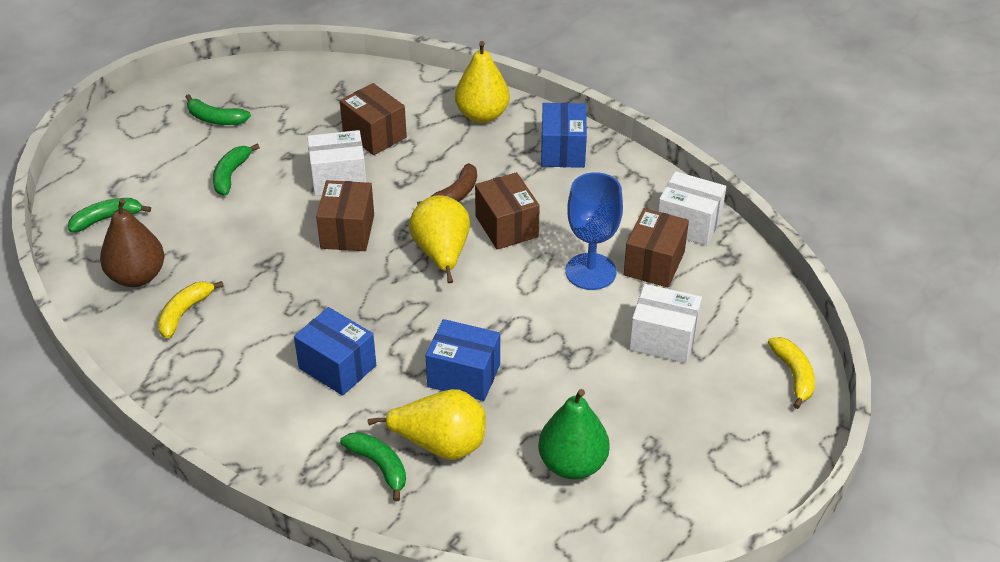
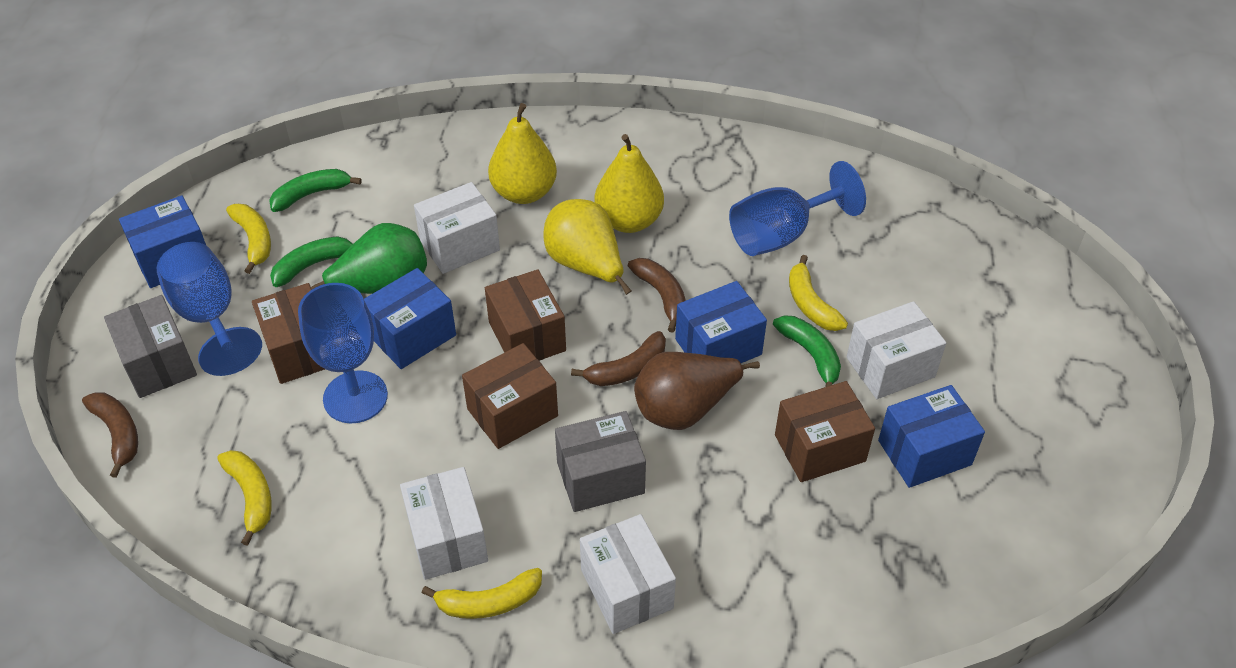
blue box: [294,307,376,396] [426,319,500,401] [541,103,587,168] = 3 -> [119,195,206,288] [364,268,456,369] [675,281,767,363] [878,385,985,488] = 4
blue goblet: [566,172,623,290] = 1 -> [157,242,262,376] [298,283,388,423] [729,161,866,256] = 3
brown banana: [417,163,477,205] = 1 -> [82,392,138,478] [571,331,666,386] [628,258,686,332] = 3
green banana: [68,198,151,232] [186,94,251,125] [213,144,260,196] [340,432,406,501] = 4 -> [269,169,362,212] [270,236,353,287] [773,315,841,387] = 3
grey box: none = 0 -> [104,295,197,398] [555,411,646,512] = 2
white box: [307,130,366,196] [629,284,702,363] [658,171,726,246] = 3 -> [400,467,488,580] [414,182,500,274] [580,514,676,634] [847,301,946,399] = 4
yellow banana: [157,281,224,338] [768,337,815,409] = 2 -> [217,450,272,546] [226,204,271,274] [422,568,542,619] [789,255,848,331] = 4

